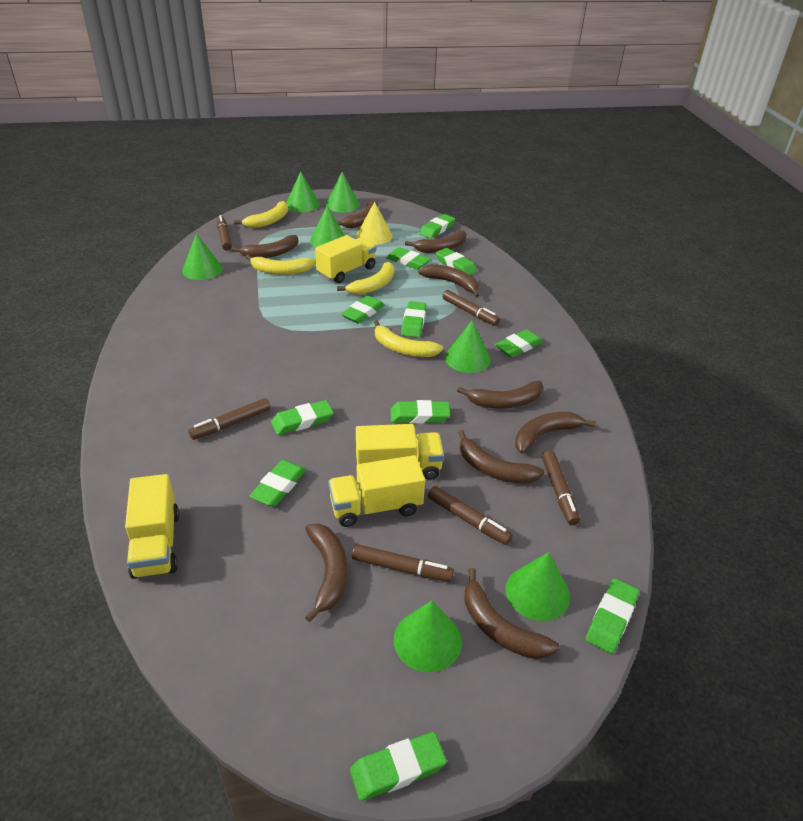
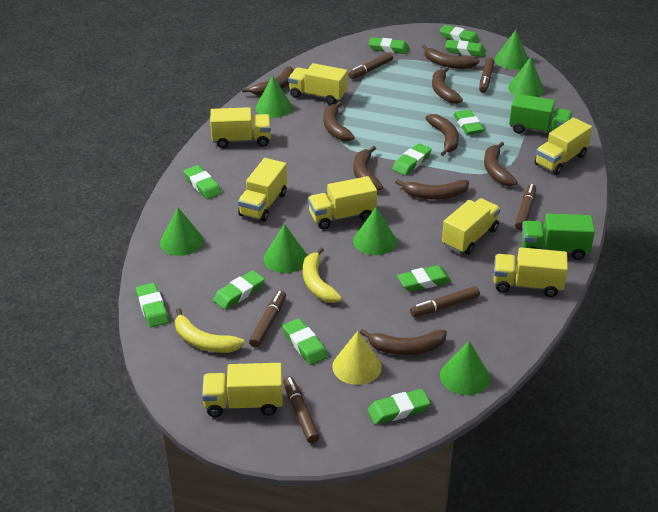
green truck: none = 0 -> [509,94,572,134] [522,213,595,260] = 2
yellow banana: [234,201,288,228] [245,254,315,275] [337,262,394,295] [374,320,443,357] = 4 -> [175,308,245,353] [303,247,342,303] = 2
yellow truck: [125,474,179,579] [315,235,376,283] [328,455,425,527] [356,424,444,480] = 4 -> [202,363,283,417] [210,107,271,148] [238,158,287,222] [288,63,348,105] [308,176,377,229] [442,198,501,255] [494,247,568,297] [534,117,592,175] = 8

